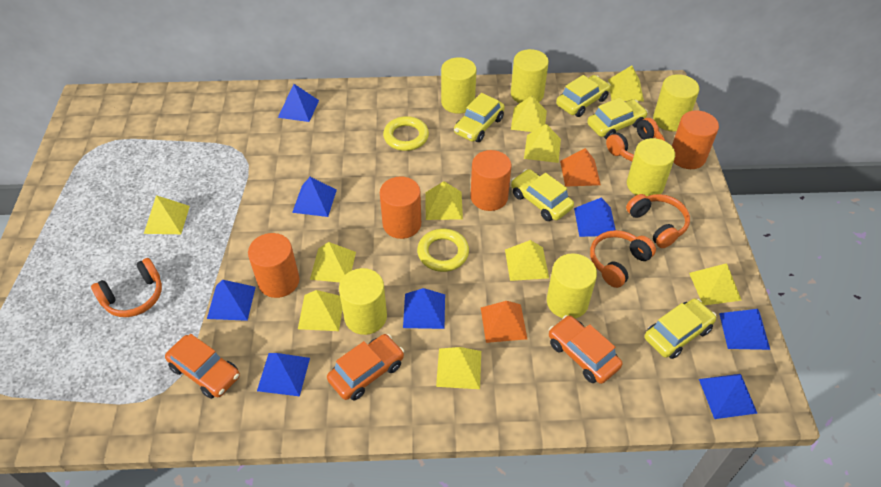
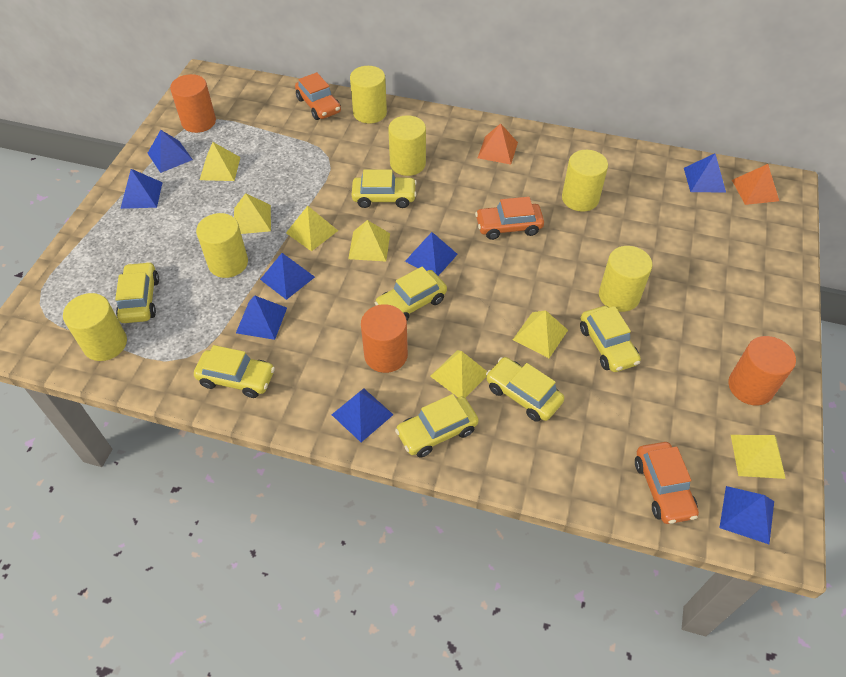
orange cylinder: [248,233,300,298] [380,177,421,239] [470,150,512,211] [672,110,719,169] = 4 -> [170,74,216,133] [361,304,408,373] [728,336,796,405] = 3
orange headphones: [91,258,162,317] [590,230,656,288] [606,118,665,162] [626,194,690,248] = 4 -> none = 0
yellow car: [454,93,505,142] [511,169,574,221] [556,75,611,117] [587,97,648,139] [645,298,717,359] = 5 -> [115,262,159,323] [194,345,275,398] [352,169,417,208] [375,267,447,320] [395,394,479,458] [486,357,564,422] [580,306,641,372] = 7
yellow pyramid: [144,195,190,234] [298,290,342,331] [310,242,356,282] [425,181,463,220] [436,347,481,389] [505,240,549,281] [511,95,547,132] [524,124,561,163] [608,65,644,101] [689,263,742,305] = 10 -> [200,142,241,181] [234,193,271,234] [286,206,338,251] [348,220,390,261] [430,350,487,398] [513,310,568,358] [731,435,786,479] = 7
yellow ring: [383,116,429,151] [417,229,469,272] = 2 -> none = 0

